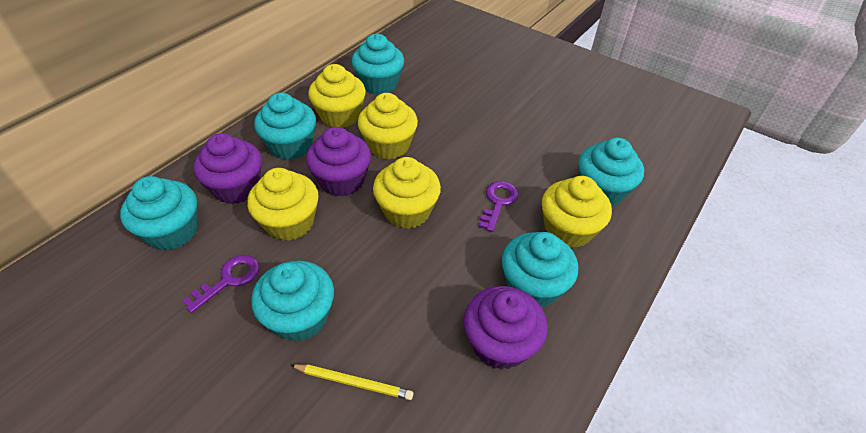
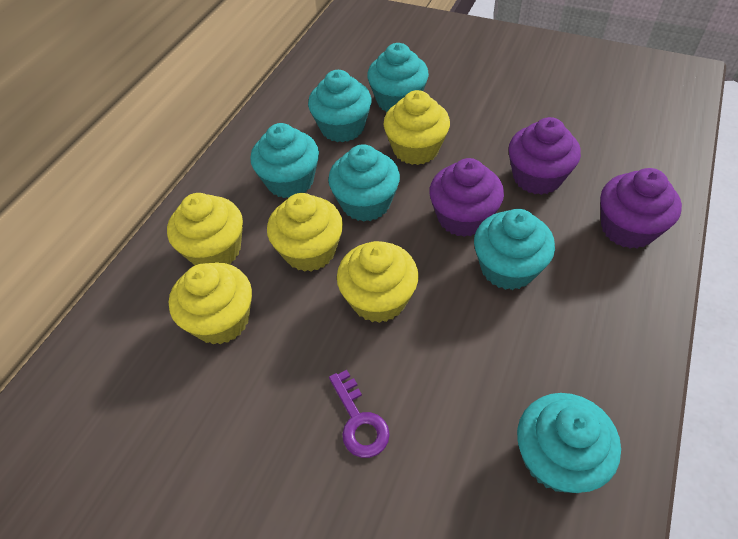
purple key: [182,255,260,313] [479,181,519,232] = 2 -> [329,370,390,458] = 1
yellow pencil: [290,364,413,400] = 1 -> none = 0

